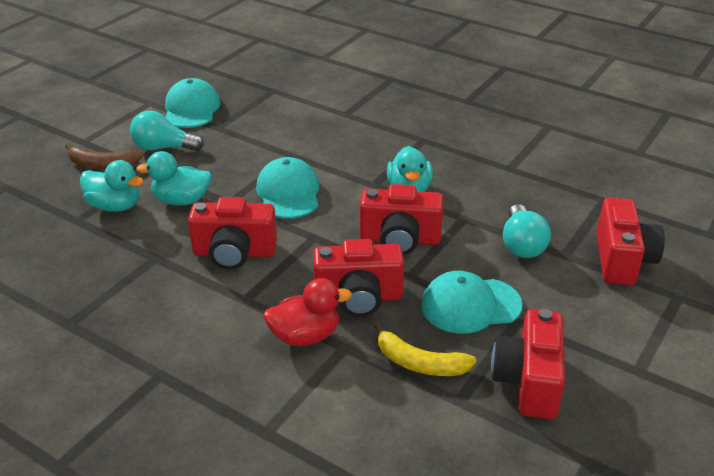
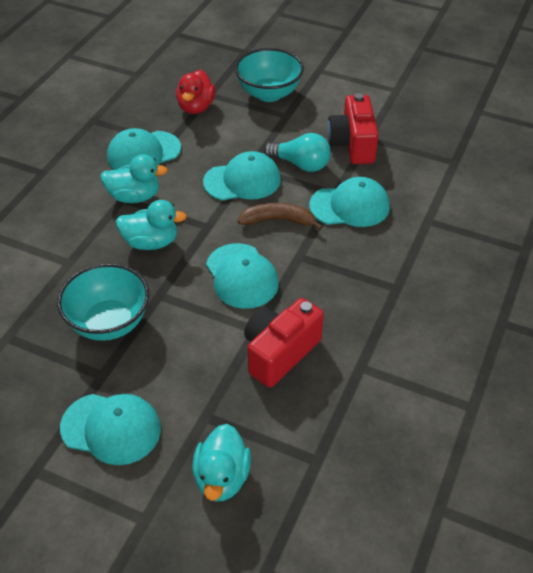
red camera: [188,197,277,270] [313,239,404,317] [360,184,443,255] [491,309,565,419] [596,198,665,285] = 5 -> [244,298,324,388] [327,93,379,164] = 2
turquoise bowl: none = 0 -> [57,263,149,341] [235,48,304,102] = 2
turquoise cap: [165,78,220,128] [256,157,319,219] [421,271,523,334] = 3 -> [60,394,161,465] [107,128,181,170] [203,151,281,200] [206,243,279,309] [309,177,390,227] = 5
turquoise light bulb: [130,111,204,151] [503,204,551,258] = 2 -> [264,133,331,172] = 1
yellow banana: [374,322,476,376] = 1 -> none = 0

